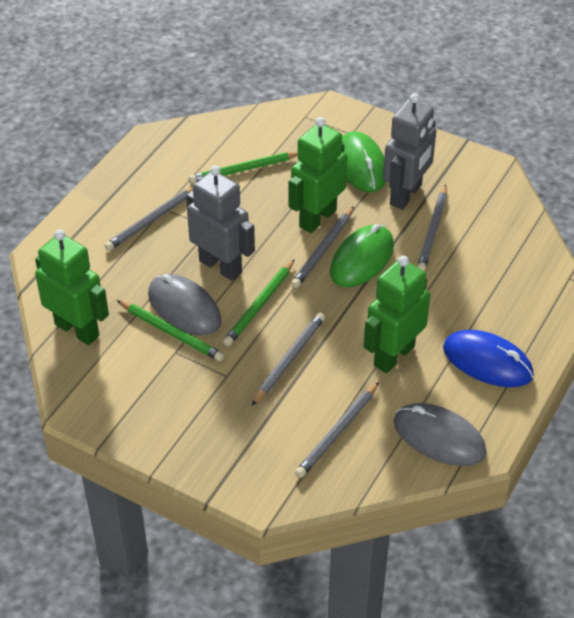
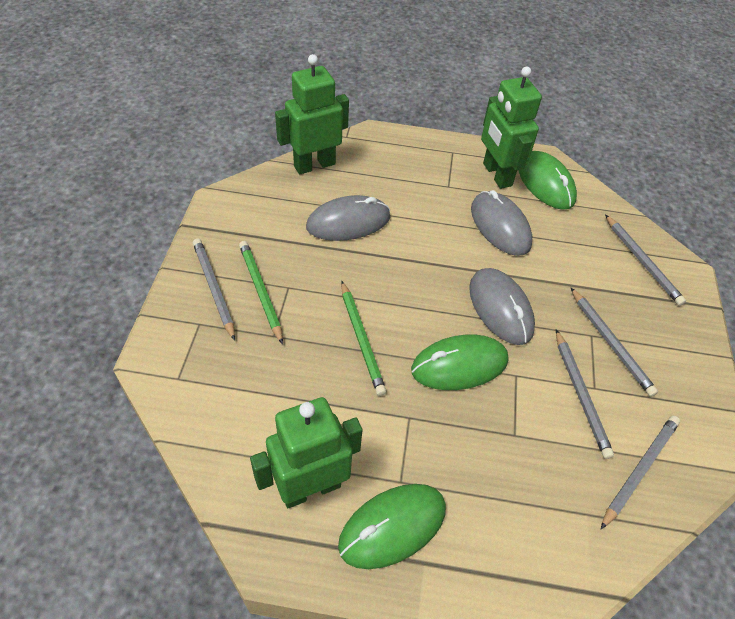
blue mouse: [443,330,534,387] = 1 -> none = 0
green mouse: [330,224,394,287] [342,131,386,192] = 2 -> [338,484,446,569] [411,335,508,390] [519,151,577,210] = 3
green pencil: [117,300,224,361] [189,152,298,183] [223,259,295,346] = 3 -> [239,241,283,344] [341,281,387,396] = 2
grey mouse: [148,274,221,335] [394,403,487,466] = 2 -> [306,195,390,241] [469,268,535,345] [471,190,532,256] = 3
grey robot: [186,165,255,281] [383,93,436,210] = 2 -> none = 0

